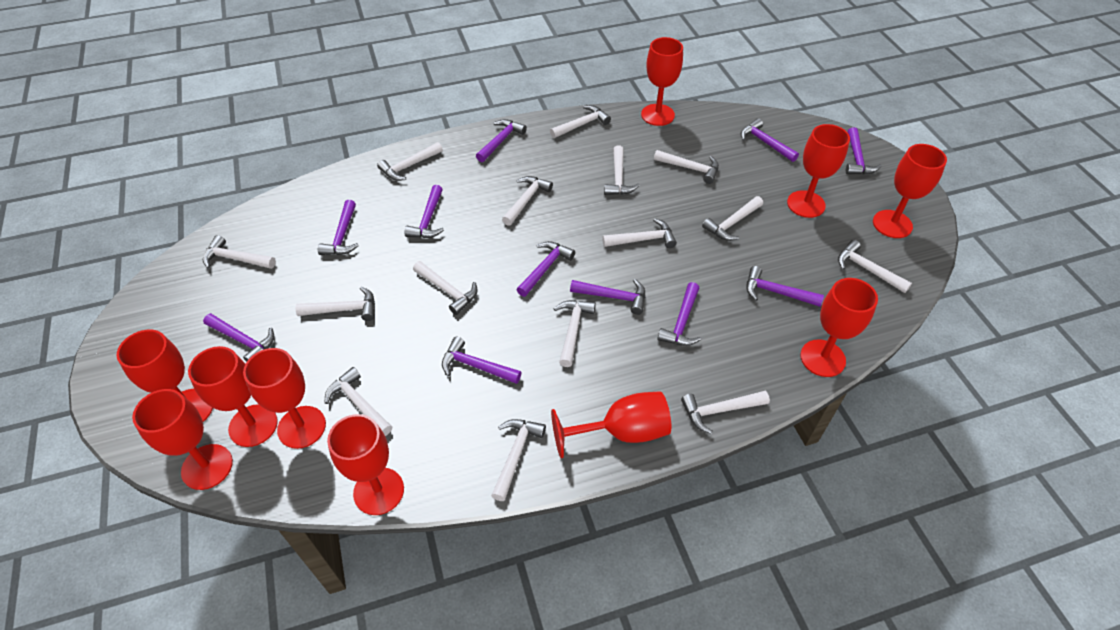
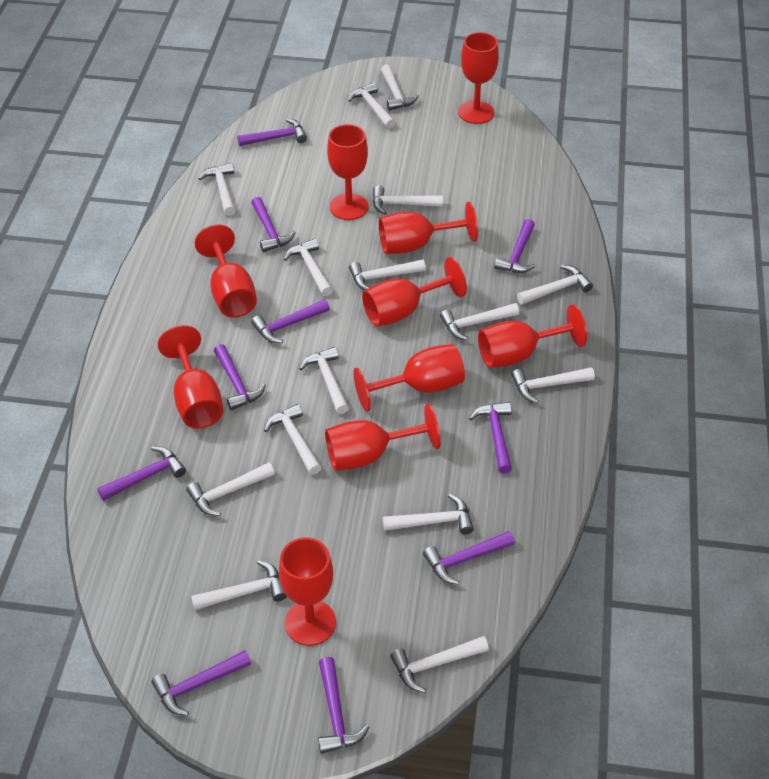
purple hammer: [203,313,274,362] [318,200,359,255] [404,185,444,238] [442,337,521,384] [476,119,527,162] [516,241,575,297] [570,279,645,315] [657,282,702,346] [741,118,799,162] [746,266,824,307] [846,127,881,175] = 11 -> [97,447,186,501] [151,650,251,716] [214,344,266,410] [237,119,307,146] [251,197,296,252] [251,299,330,343] [318,657,369,754] [423,531,515,585] [469,402,512,473] [494,219,535,273] = 10

